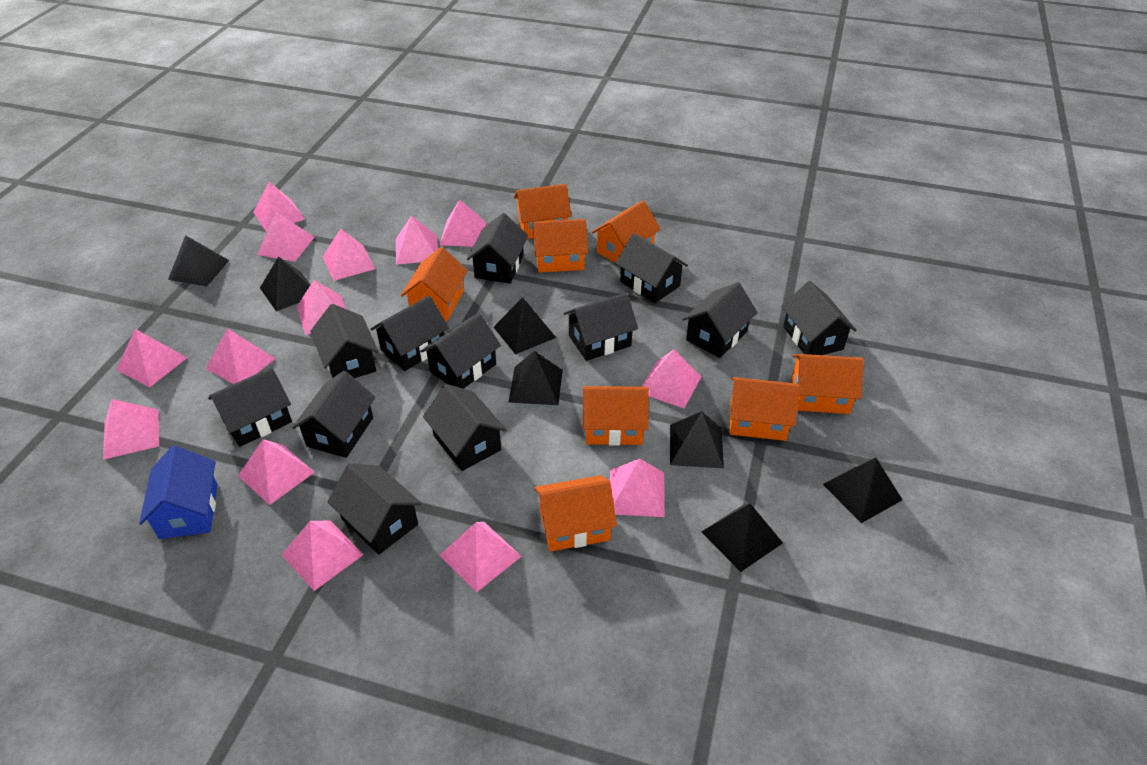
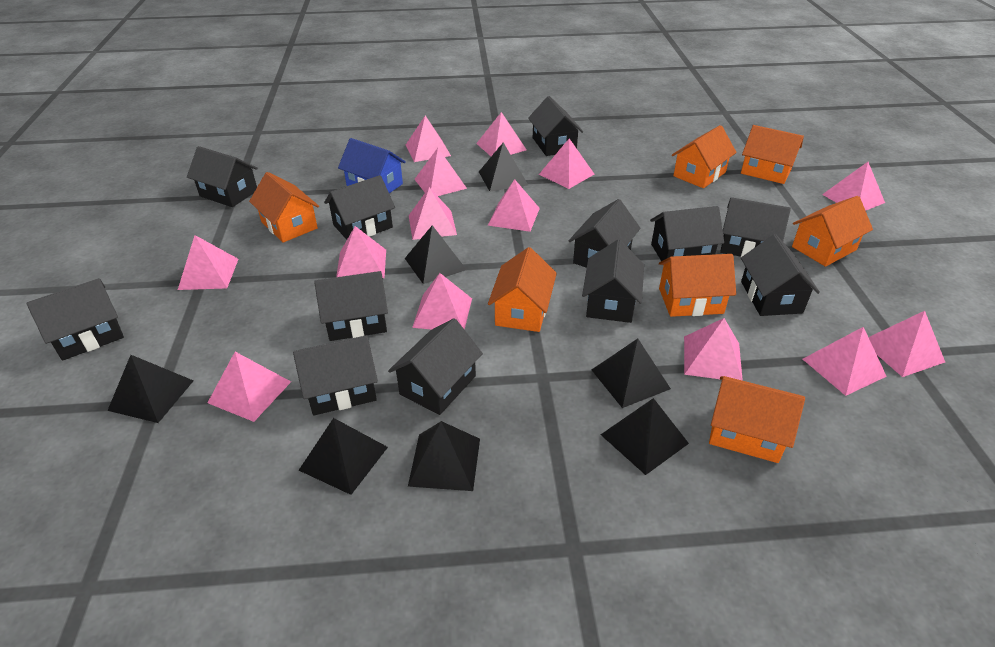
orange house: [401,247,468,321] [514,184,571,239] [532,219,588,273] [534,475,617,552] [583,386,649,446] [592,201,661,263] [730,377,800,441] [791,354,864,414] = 8 -> [249,172,319,243] [488,247,557,332] [659,254,736,317] [672,125,737,188] [709,376,805,463] [741,125,804,184] [792,196,873,267] = 7

